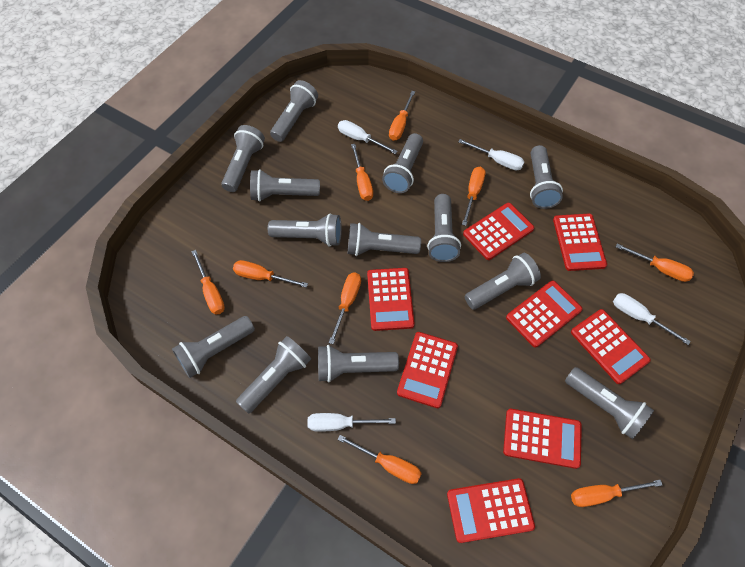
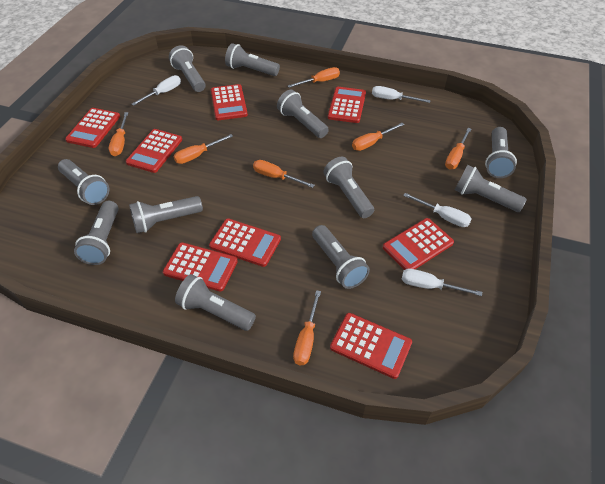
grey flashlight: [172,316,255,378] [221,125,265,192] [236,336,311,414] [250,169,320,202] [268,214,342,247] [270,80,318,142] [318,345,399,382] [348,223,421,256] [382,133,423,193] [427,194,461,262] [465,253,541,310] [530,145,563,209] [565,367,654,439] = 13 -> [58,159,109,205] [74,201,118,265] [129,196,203,233] [169,45,205,92] [175,274,256,331] [225,43,280,76] [277,90,329,138] [312,225,370,289] [323,157,374,218] [455,165,527,212] [485,127,517,178] = 11
orange screwdriver: [191,250,225,315] [233,260,308,288] [329,273,361,344] [337,435,422,484] [351,144,373,201] [389,91,415,141] [462,167,485,226] [571,480,662,507] [616,244,694,282] = 9 -> [109,112,129,156] [174,134,233,164] [253,160,315,188] [288,67,340,88] [293,290,321,365] [352,123,404,151] [445,128,471,169] = 7

